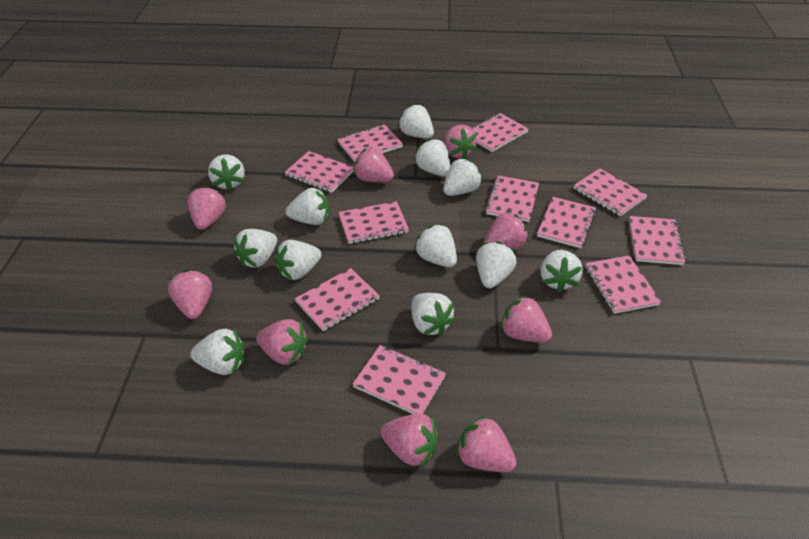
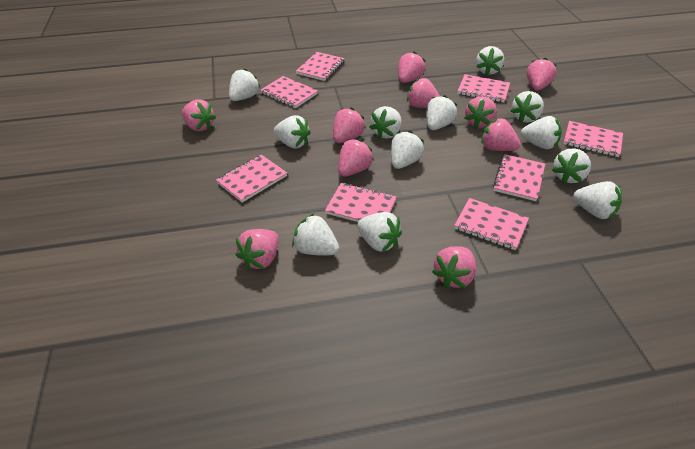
pink notebook: [285,151,354,193] [295,268,380,331] [337,125,403,162] [339,201,409,244] [353,345,446,414] [471,113,528,152] [485,176,539,222] [537,197,596,248] [574,168,647,216] [586,255,661,314] [629,216,686,265] = 11 -> [216,155,287,203] [260,76,318,108] [296,52,345,81] [325,183,396,222] [454,198,529,250] [458,74,510,102] [493,154,545,201] [563,121,623,157] = 8
pink strawberry: [168,270,212,319] [187,186,226,230] [256,319,308,365] [353,147,394,182] [380,413,439,468] [444,125,477,159] [456,415,517,472] [484,211,529,249] [500,295,552,343] = 9 -> [182,99,216,131] [236,229,279,270] [333,107,366,143] [338,139,374,176] [398,51,426,83] [407,78,440,108] [432,246,476,288] [465,96,497,129] [481,118,521,151] [527,58,557,90] = 10

